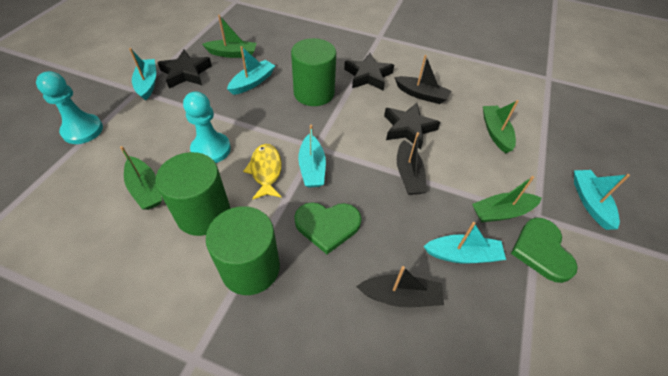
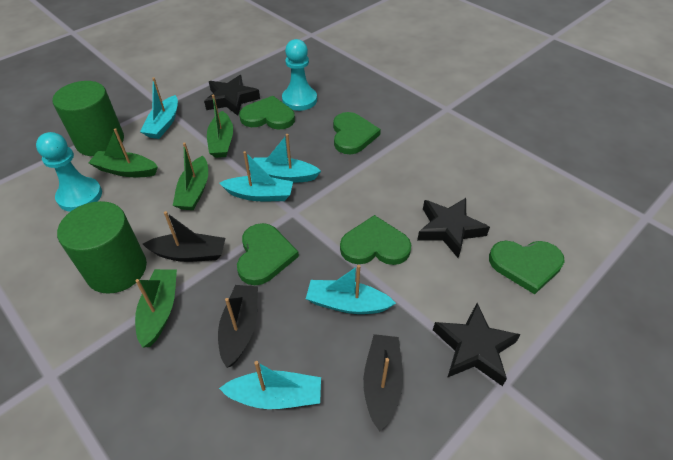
green cylinder: [155,152,230,236] [206,206,280,295] [291,38,336,106] = 3 -> [52,81,124,156] [57,201,147,294] = 2
green heart: [294,202,362,254] [511,218,578,283] = 2 -> [237,223,299,285] [239,96,295,130] [333,112,381,154] [340,215,411,265] [489,241,565,294] = 5
yellow fish: [243,144,282,200] = 1 -> none = 0

